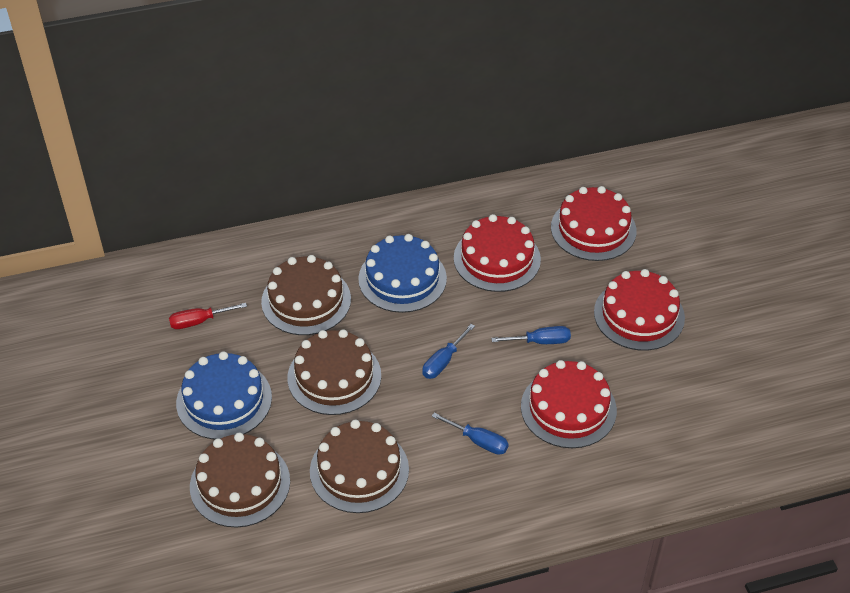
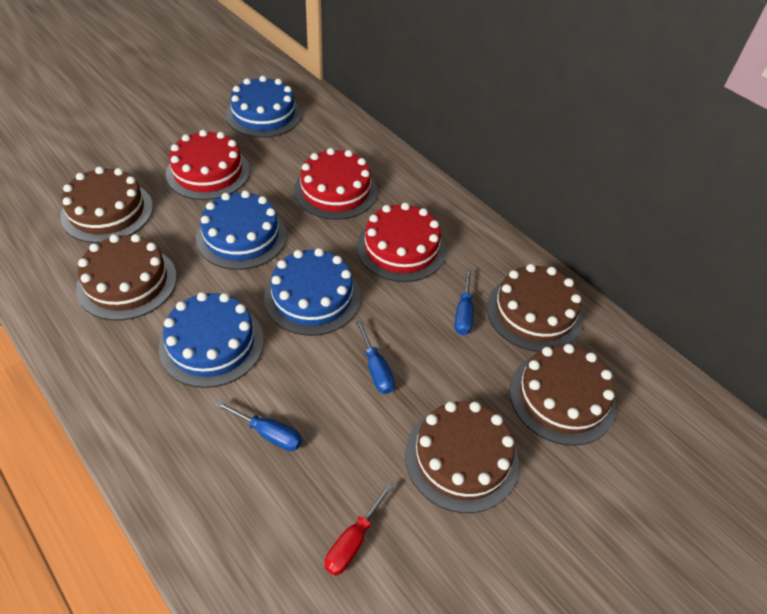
blue cake: [176,351,272,439] [358,234,447,313] = 2 -> [159,292,264,388] [196,190,287,270] [226,76,302,138] [264,248,361,336] = 4
brown cake: [190,433,290,527] [261,255,351,335] [287,329,381,415] [310,420,409,513] = 4 -> [60,167,153,243] [76,234,177,321] [405,401,519,513] [487,264,583,352] [509,344,616,446] = 5
red cake: [454,214,541,292] [521,360,617,448] [551,186,637,261] [594,269,685,350] = 4 -> [166,130,250,200] [294,148,377,220] [357,203,446,282] = 3

